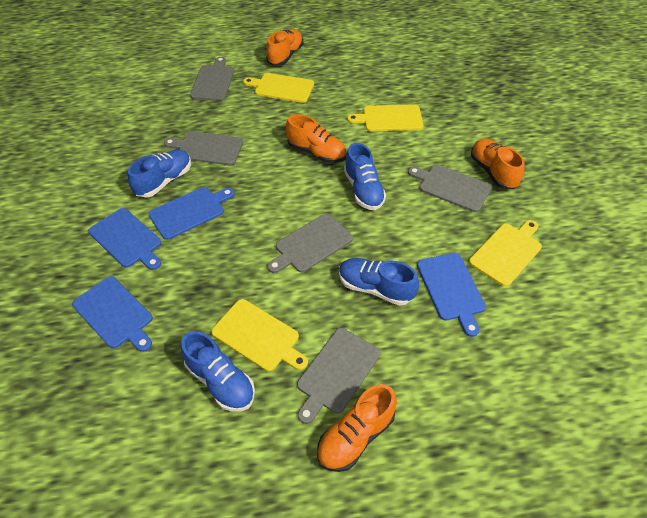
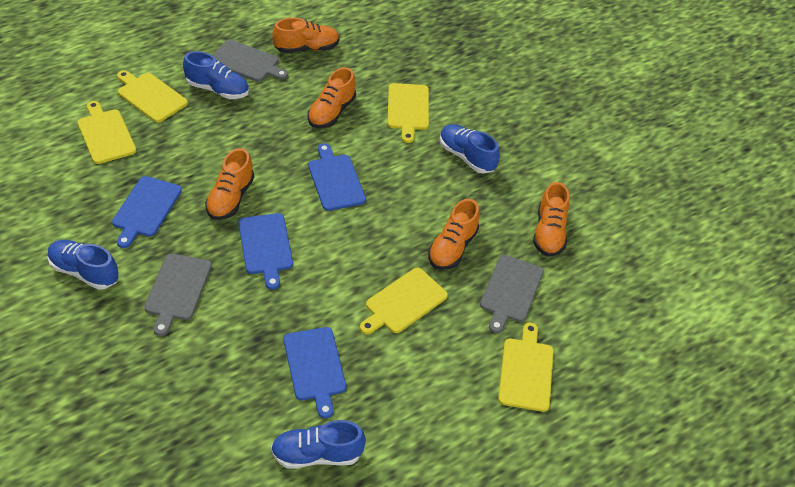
grey cutting board: [164,131,243,165] [190,57,234,101] [267,214,353,273] [297,328,380,424] [408,165,492,212] = 5 -> [144,254,212,336] [212,40,288,82] [480,255,544,333] = 3
orange shoe: [266,29,303,66] [286,114,347,163] [317,384,397,472] [471,138,525,189] = 4 -> [205,148,254,220] [272,18,340,53] [307,67,356,128] [428,199,480,270] [533,182,570,257] = 5
yellow cutting board: [211,299,308,372] [243,73,314,103] [347,104,423,131] [469,220,542,287] = 4 -> [78,101,136,164] [117,70,188,122] [360,268,448,334] [388,83,429,143] [498,323,554,412] = 5

